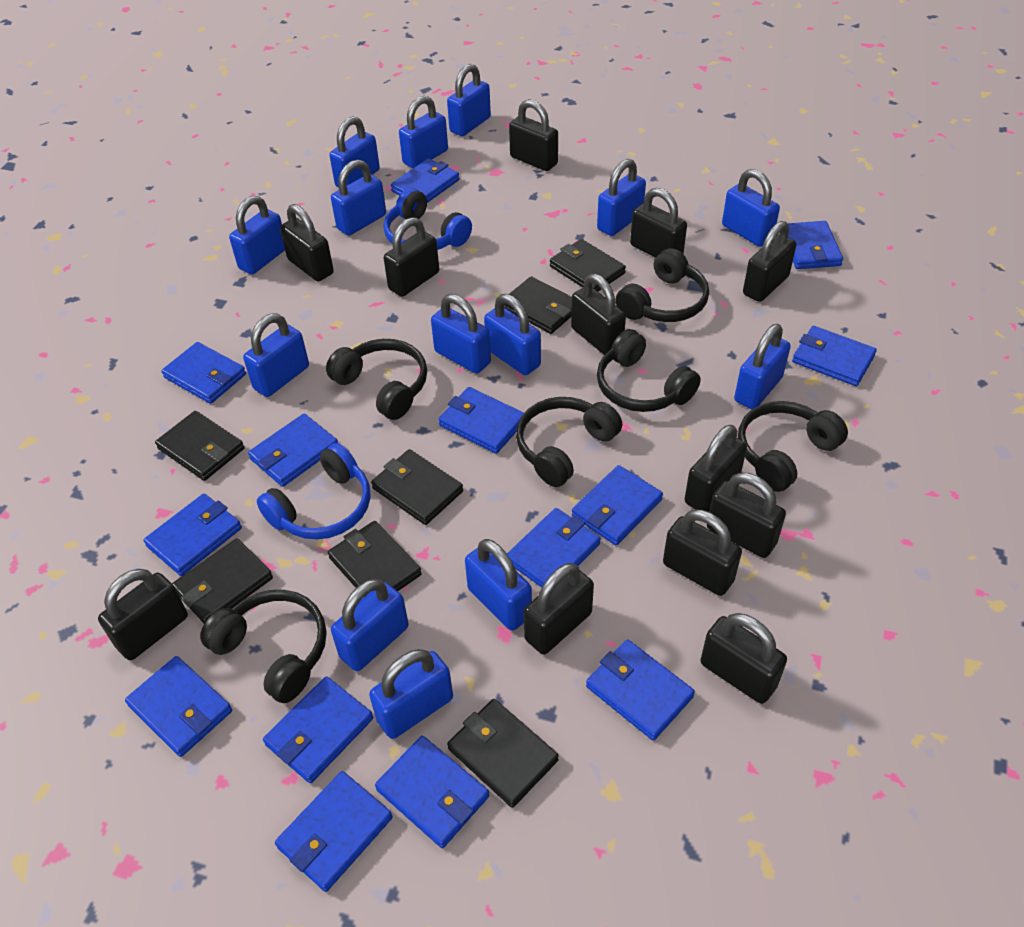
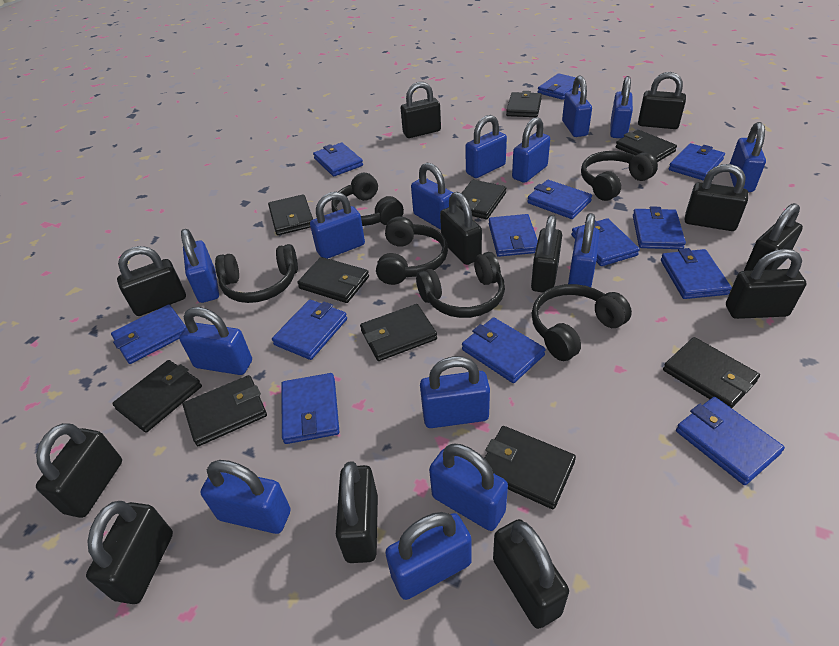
black wallet: [155,411,244,481] [172,538,273,624] [328,521,422,597] [371,449,463,525] [447,699,559,808] [504,276,572,334] [550,239,626,291] = 7 -> [112,360,202,432] [183,375,267,446] [268,194,313,235] [297,257,369,303] [360,304,437,361] [457,180,506,219] [484,426,576,509] [506,91,542,117] [616,130,677,162] [663,337,760,408] = 10
blue headphones: [257,443,371,539] [384,188,472,250] = 2 -> none = 0
blue wallet: [125,656,232,757] [143,493,242,576] [161,342,246,404] [248,414,338,487] [263,676,373,783] [275,771,393,892] [375,736,489,848] [391,158,460,203] [438,387,524,454] [507,508,601,588] [572,465,663,545] [586,639,695,741] [788,221,843,269] [792,326,877,386] = 14 -> [111,304,186,364] [272,300,347,360] [281,373,339,444] [313,142,363,177] [462,317,546,383] [489,214,538,257] [527,180,592,219] [538,73,580,100] [571,218,640,266] [633,207,686,249] [661,248,732,299] [669,143,725,180] [676,397,785,485] = 13

